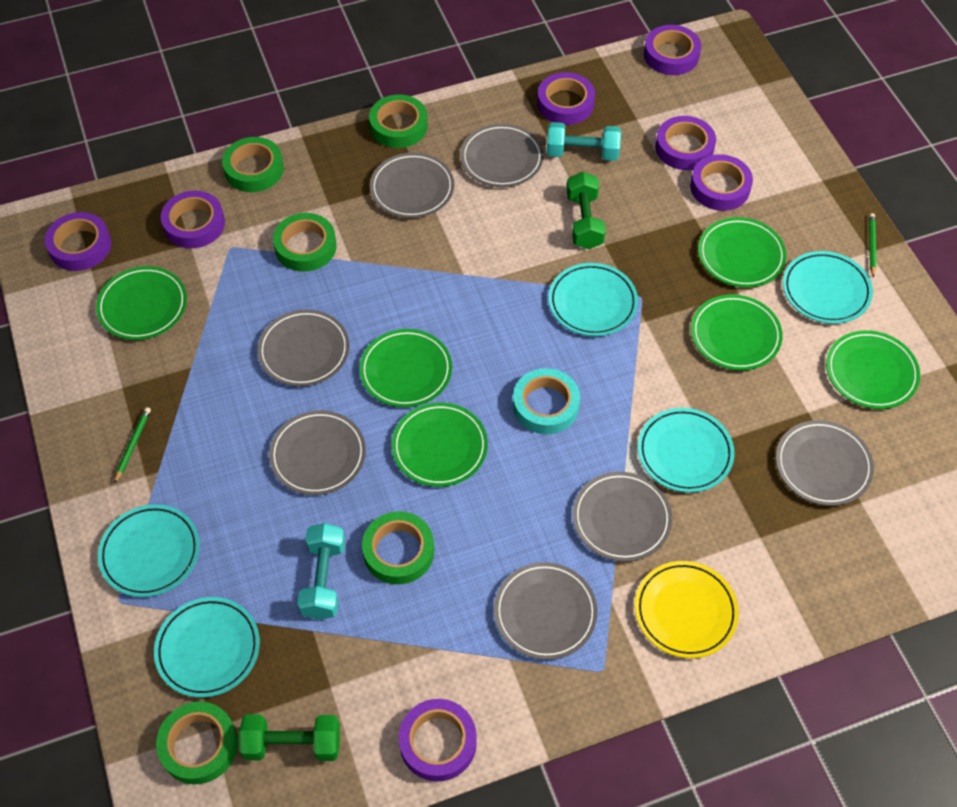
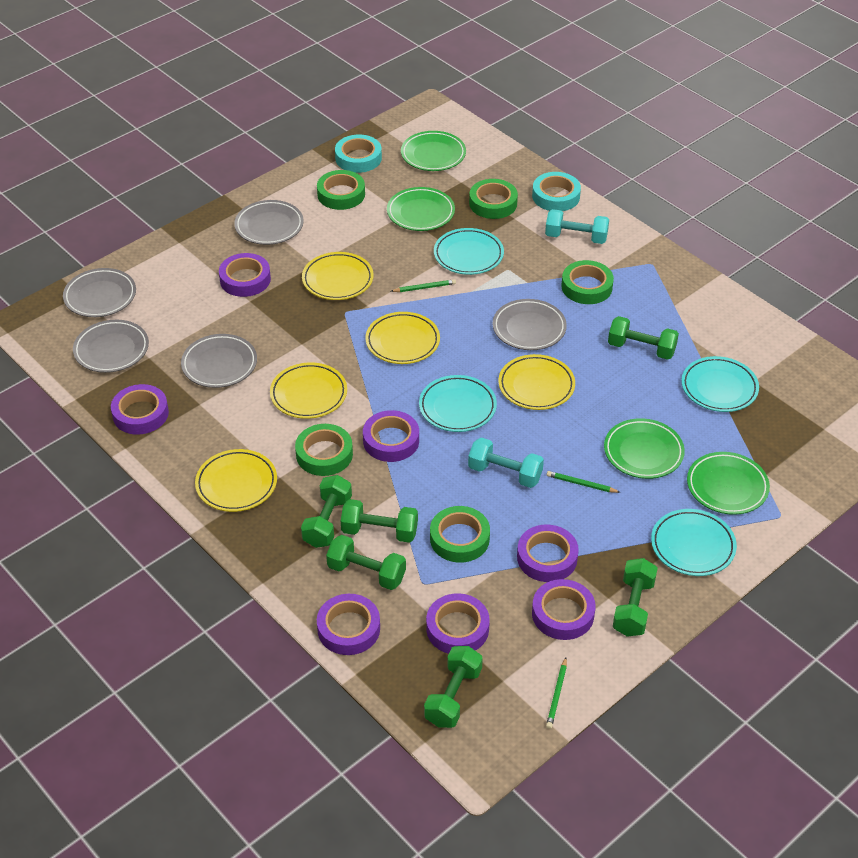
green dumbbell: [239,714,340,761] [566,172,606,249] = 2 -> [301,475,352,548] [326,535,406,590] [341,499,418,543] [424,646,483,728] [608,316,679,360] [613,558,658,637] = 6
green pencil: [114,407,151,484] [869,213,876,278] = 2 -> [391,279,456,292] [546,658,567,729] [547,471,621,493] = 3
green plate: [96,266,187,340] [360,329,452,407] [392,403,488,487] [691,294,783,370] [698,217,786,287] [826,330,920,409] = 6 -> [387,187,455,231] [401,131,466,171] [604,418,685,479] [687,452,770,515] = 4
grey plate: [257,310,349,387] [269,410,366,495] [370,153,454,218] [461,124,544,187] [494,562,597,660] [573,472,672,562] [776,420,874,506] = 7 -> [63,268,136,317] [73,320,149,373] [181,334,257,388] [234,200,304,245] [493,299,567,350] = 5
turquoise plate: [98,504,200,597] [154,597,260,698] [549,263,638,336] [638,408,734,493] [783,251,873,324] = 5 -> [419,375,497,432] [434,228,504,275] [651,509,737,576] [681,356,759,412] = 4
turquoise tape: [513,368,580,434] = 1 -> [335,135,382,173] [532,172,581,211] = 2
yellow plate: [635,561,739,658] = 1 -> [195,449,277,512] [270,363,347,419] [302,252,373,300] [365,312,440,364] [498,354,575,410] = 5

